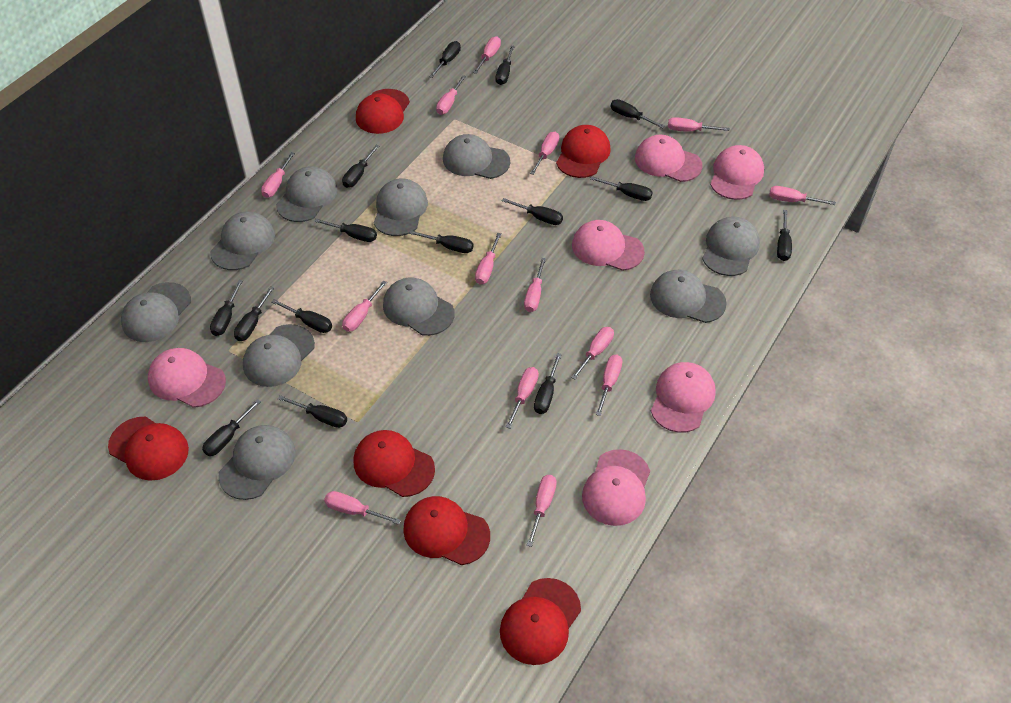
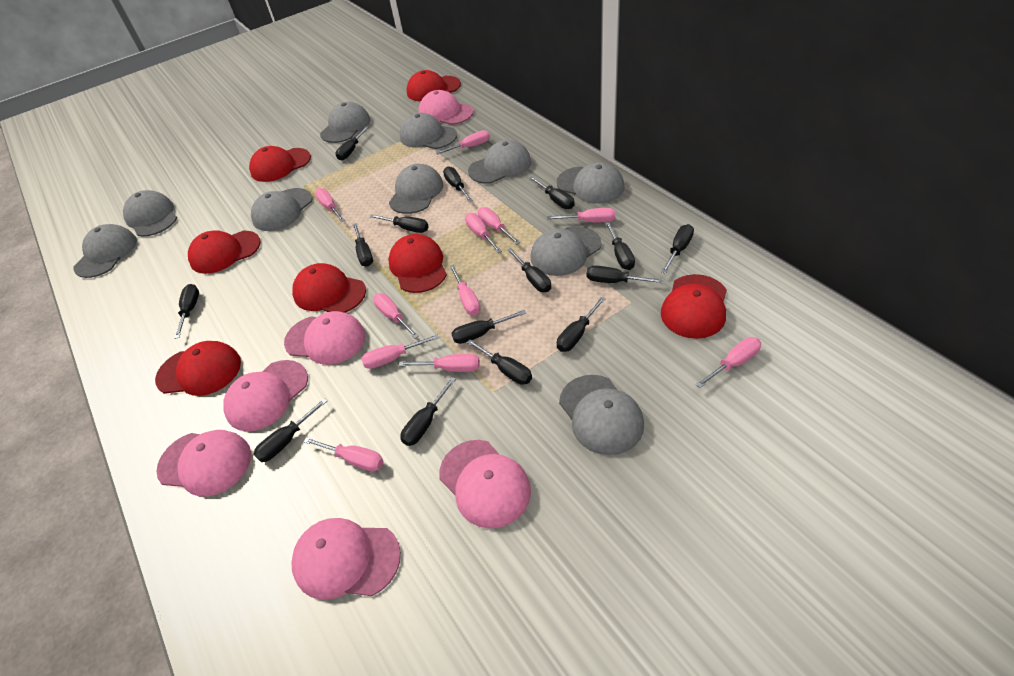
pink screwdriver: [261,152,295,198] [324,491,401,525] [342,281,387,332] [436,75,466,115] [473,36,501,74] [475,233,502,285] [506,367,539,429] [524,258,546,312] [527,475,557,547] [530,132,559,175] [571,327,614,379] [596,355,622,416] [668,117,730,132] [769,186,836,205] = 14 -> [303,437,383,472] [315,188,345,222] [361,334,439,369] [373,293,419,338] [399,354,480,372] [436,130,490,155] [449,265,481,315] [465,213,502,253] [478,207,520,244] [547,208,615,222] [695,337,761,388] = 11
red cap: [108,416,189,481] [353,430,435,497] [356,89,410,134] [403,496,490,565] [500,578,581,665] [556,125,611,178] = 6 -> [155,341,241,396] [188,230,261,274] [249,146,311,182] [292,263,366,313] [388,234,447,293] [407,70,461,101] [661,274,727,339] = 7

